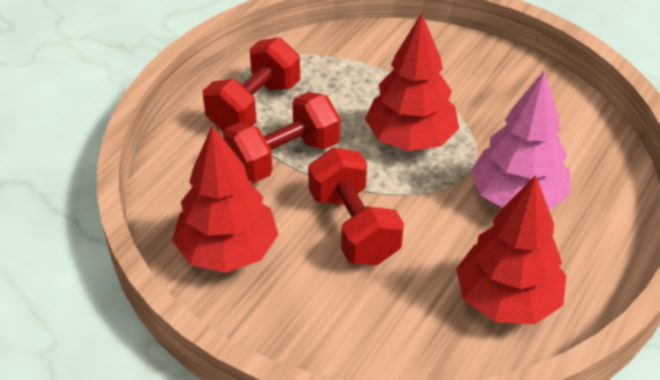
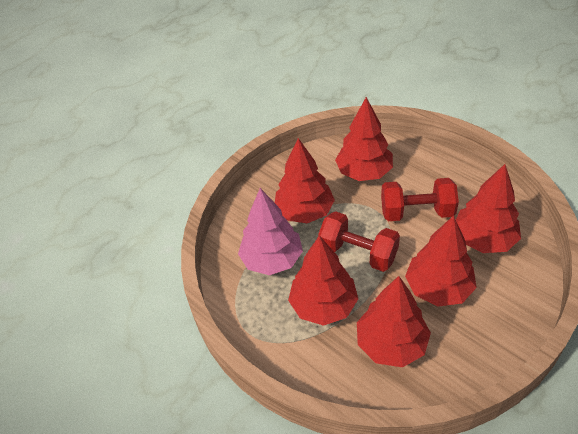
red dumbbell: [203,37,300,132] [223,92,340,183] [308,148,404,265] = 3 -> [318,211,400,272] [381,178,459,221] = 2
red tree: [172,125,278,273] [365,13,459,151] [456,175,567,325] = 3 -> [275,138,335,223] [288,235,358,326] [335,97,393,181] [357,276,431,367] [405,215,477,307] [456,164,521,253] = 6

